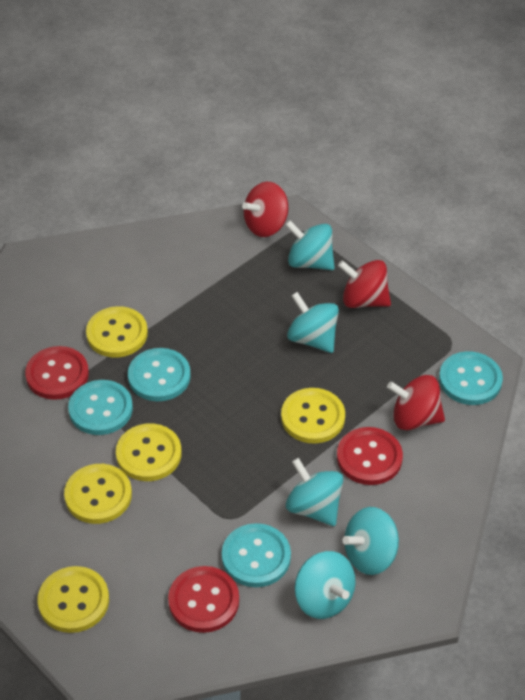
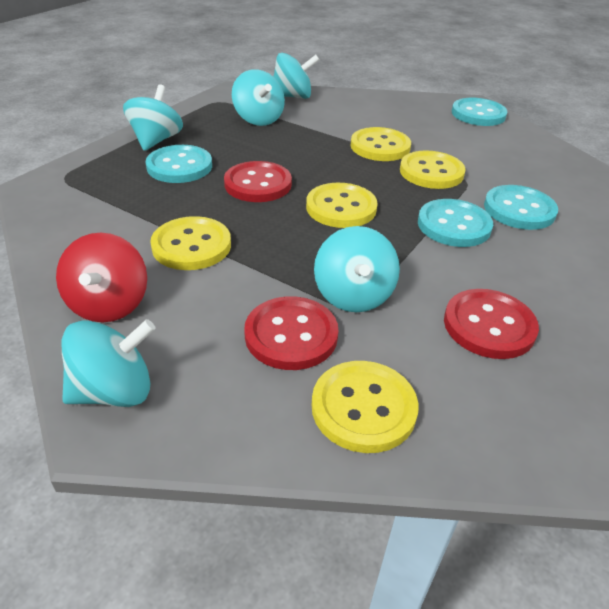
red spinning top: [242,182,288,237] [338,260,391,308] [387,375,445,430] = 3 -> [56,233,147,322] = 1

